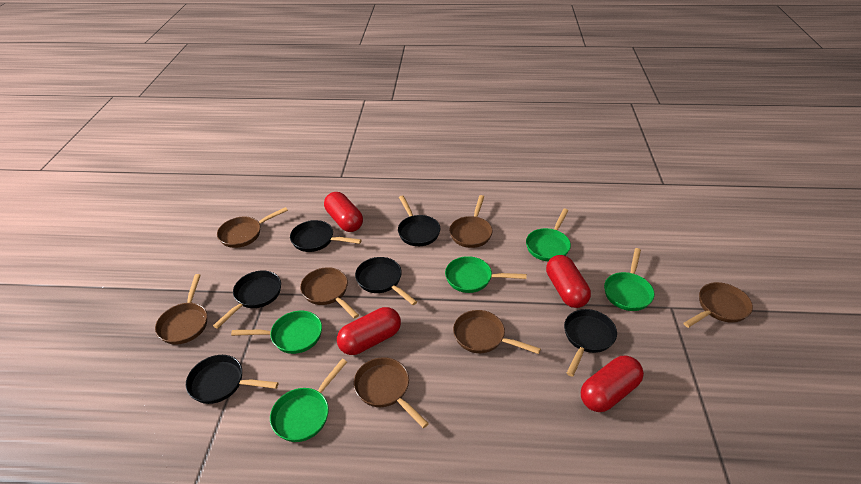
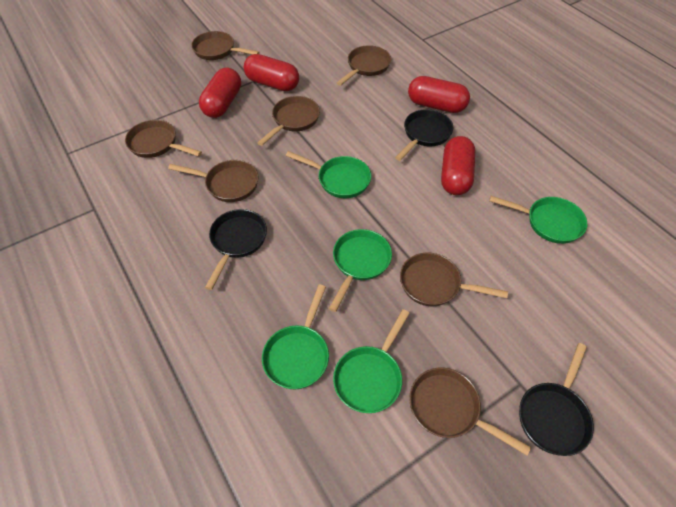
black pan: [186,355,279,404] [213,270,281,329] [290,220,362,252] [355,257,417,305] [398,195,440,246] [564,309,617,377] = 6 -> [205,209,267,290] [395,109,453,161] [519,343,594,456] = 3

